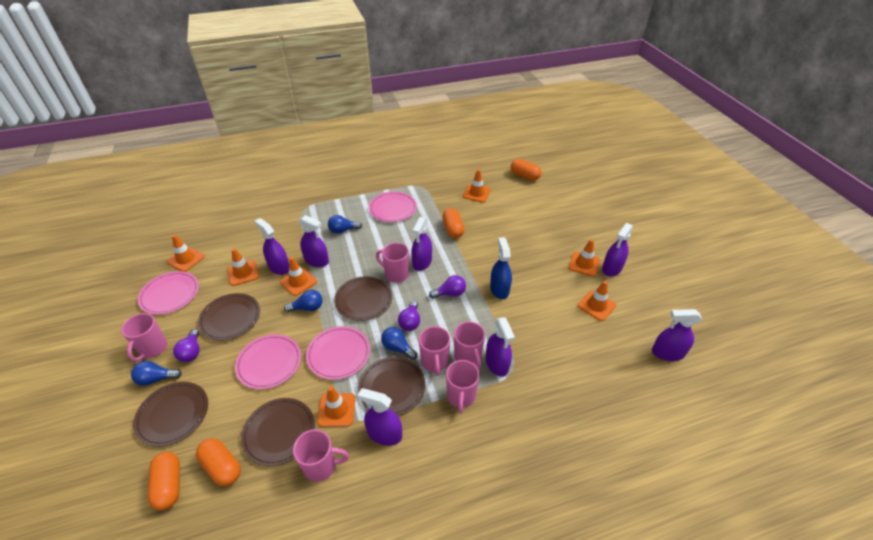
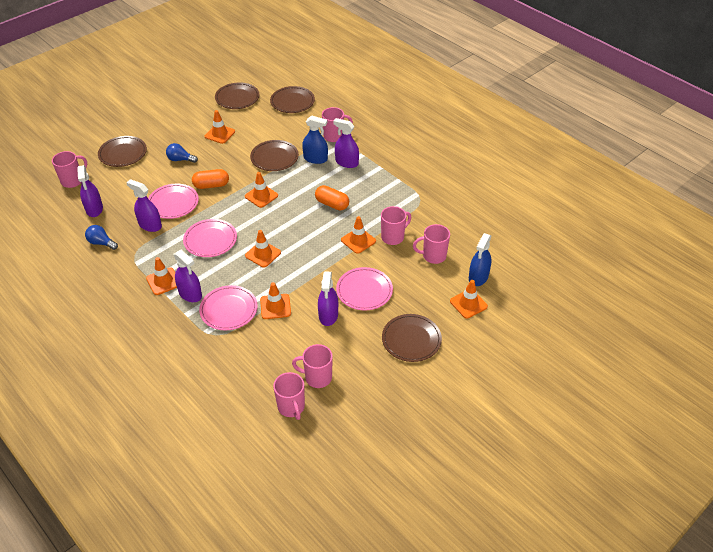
blue light bulb: [131,361,182,386] [284,290,322,312] [328,215,362,234] [381,327,417,360] = 4 -> [85,225,118,250] [166,143,198,163] = 2
blue spray bottle: [490,237,512,299] = 1 -> [302,116,328,164] [469,233,492,286] = 2
orange capsule: [148,452,180,510] [196,438,241,486] [442,208,464,238] [511,159,542,181] = 4 -> [192,169,229,189] [315,185,349,210] = 2
purple light bulb: [173,329,200,362] [398,301,420,331] [429,275,466,299] = 3 -> none = 0
purple spray bottle: [255,218,289,275] [299,215,329,267] [358,388,402,446] [411,217,432,271] [486,317,515,377] [602,223,633,277] [652,309,702,361] = 7 -> [77,165,103,217] [126,179,162,232] [174,250,202,302] [318,271,338,326] [333,118,359,168] = 5

